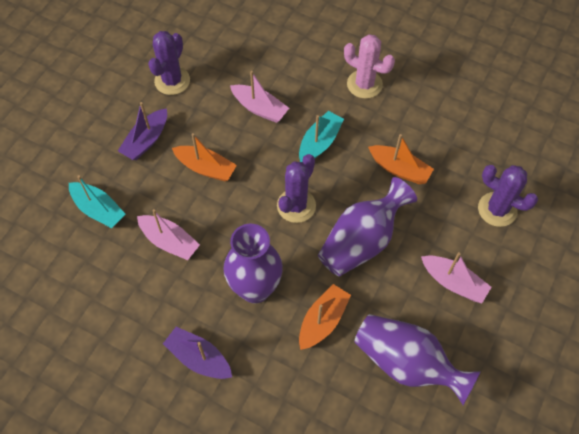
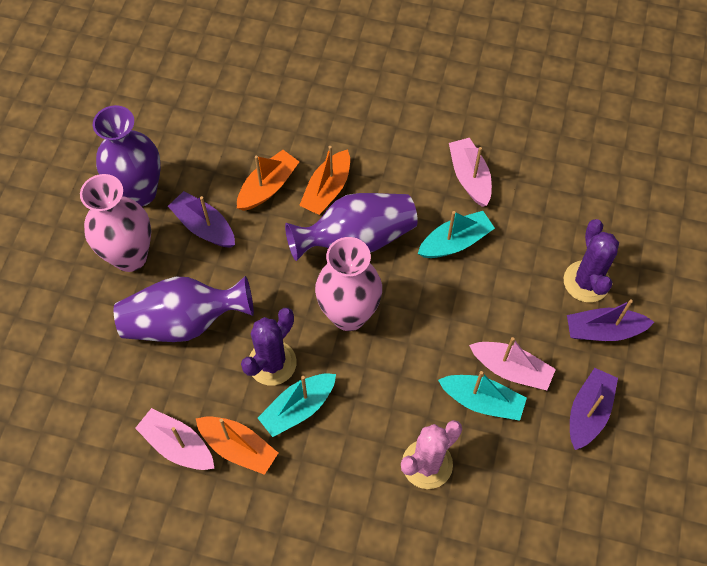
pink vase: none = 0 -> [80,174,151,272] [315,237,382,331] = 2
purple boat: [118,102,167,160] [163,327,232,379] = 2 -> [168,191,235,248] [567,300,654,341] [570,368,618,450] = 3
purple cactus: [148,31,190,95] [277,154,316,223] [478,165,538,227] = 3 -> [241,308,297,385] [564,219,619,302] = 2
turquoise boat: [69,175,126,228] [299,111,344,162] = 2 -> [258,373,336,437] [418,211,495,258] [438,371,527,421] = 3

